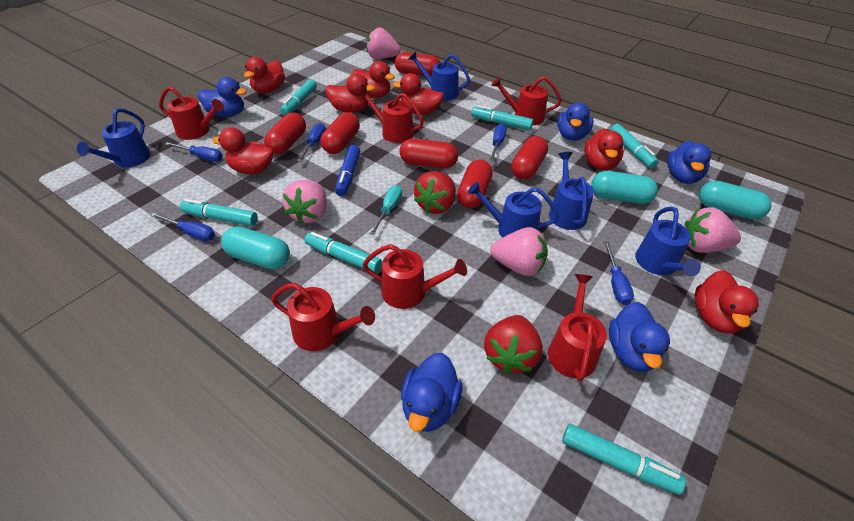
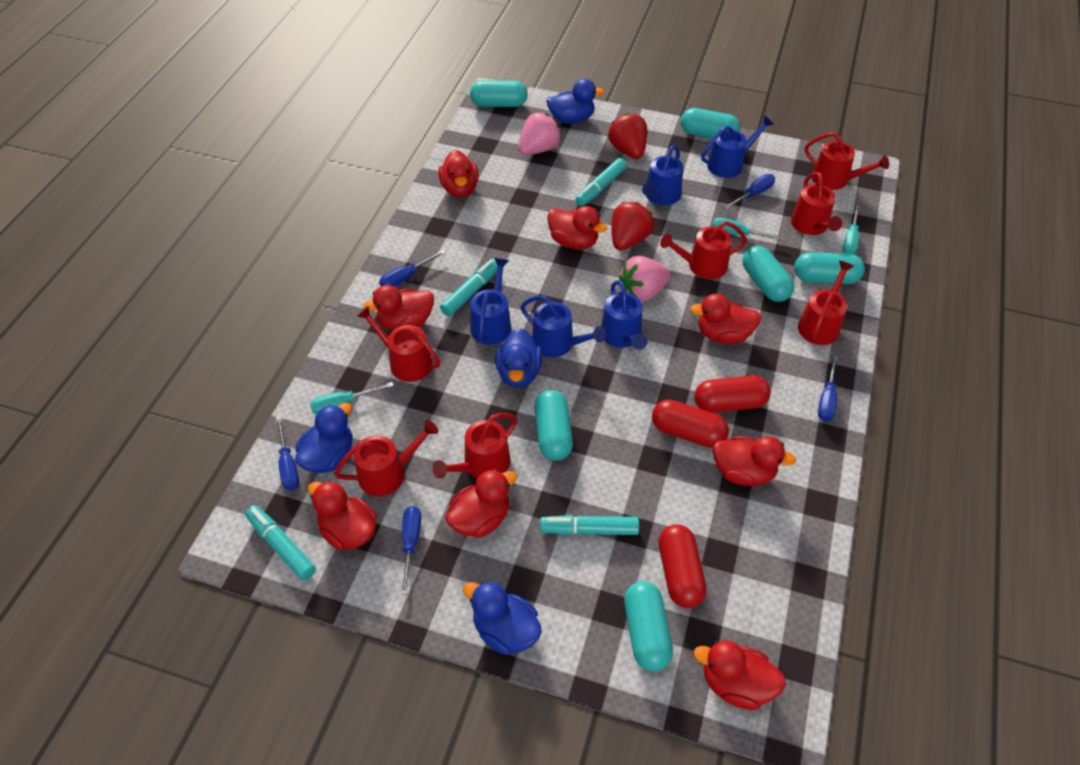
blue duck: [198,77,247,117] [401,353,462,432] [557,102,593,141] [609,302,670,372] [667,141,711,184] = 5 -> [295,403,353,473] [463,581,542,655] [495,328,542,388] [546,79,605,124] = 4
blue marker: [335,145,360,196] = 1 -> none = 0
pink strawberry: [282,180,327,224] [367,28,401,59] [490,227,548,276] [685,207,741,253] = 4 -> [518,113,561,155] [619,256,671,302] = 2
red capsule: [264,113,306,155] [321,112,360,154] [395,52,440,76] [399,139,458,169] [457,159,493,208] [511,136,548,180] = 6 -> [652,400,729,448] [659,524,707,608] [694,375,771,413] = 3
red duck: [212,127,274,174] [244,57,285,93] [325,73,375,113] [352,61,395,98] [393,73,444,115] [584,129,624,171] [695,270,759,334] = 7 -> [308,481,377,551] [363,285,434,330] [438,150,479,197] [445,469,517,538] [547,206,607,250] [690,294,761,344] [693,640,786,710] [713,436,796,486] = 8
red watering can: [159,86,224,140] [271,283,375,351] [358,87,424,143] [362,244,467,309] [491,77,562,125] [548,274,607,381] = 6 -> [334,420,438,497] [357,306,440,382] [432,413,517,479] [660,221,747,279] [791,172,842,235] [798,261,854,345] [805,132,889,190] = 7
turquoise capsule: [221,226,290,269] [591,171,658,204] [699,181,772,220] = 3 -> [470,81,528,107] [534,390,573,461] [624,581,673,672] [681,108,740,139] [743,246,794,302] [794,252,865,284] = 6
turquoise marker: [180,199,258,226] [280,79,317,116] [305,232,382,273] [471,105,533,130] [562,424,686,495] [610,124,659,168] = 6 -> [245,505,316,580] [440,259,498,316] [540,515,639,535] [575,158,627,206] = 4
turquoise screwdriver: [370,185,402,235] = 1 -> [310,382,394,414] [712,218,785,241] [842,204,860,255] = 3

